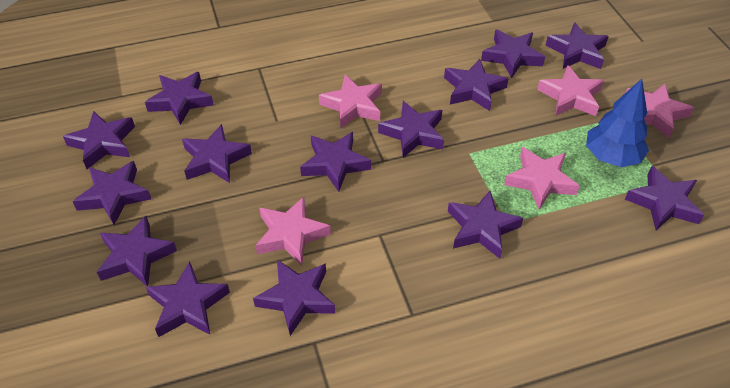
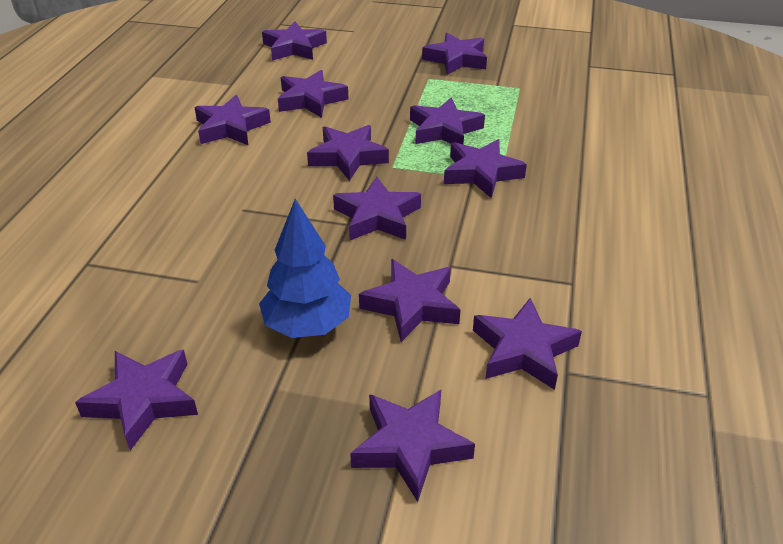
pink star: [255,197,331,266] [319,74,382,129] [504,147,580,210] [537,65,604,116] [626,83,694,138] = 5 -> none = 0
purple star: [63,111,135,169] [72,161,151,225] [97,216,177,287] [145,72,214,125] [146,262,230,337] [182,124,252,183] [253,260,335,336] [300,132,371,192] [378,101,444,158] [444,59,509,111] [448,191,523,259] [481,29,545,78] [545,22,609,69] [625,166,704,230] = 14 -> [75,349,198,450] [194,95,271,145] [262,22,327,61] [278,70,348,118] [307,125,389,181] [333,177,421,240] [350,390,475,502] [359,259,461,342] [410,98,485,144] [422,33,487,75] [444,139,527,198] [473,298,582,390] = 12

